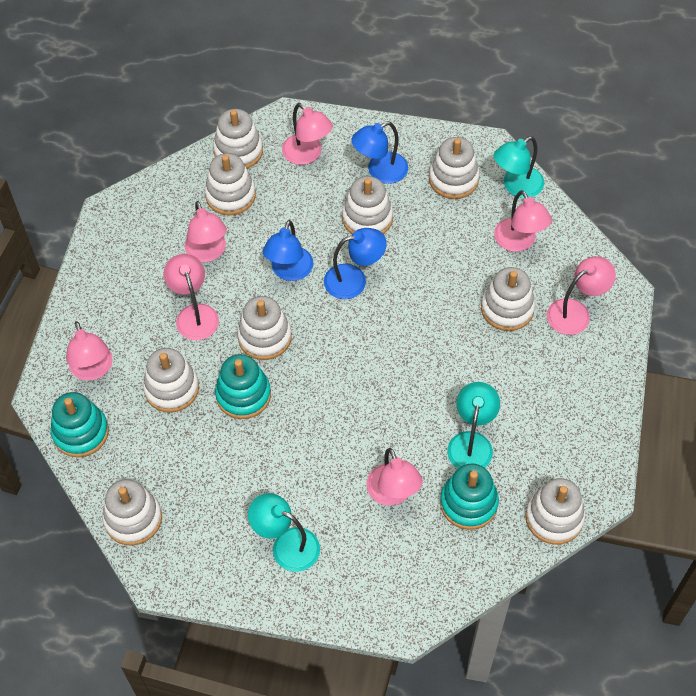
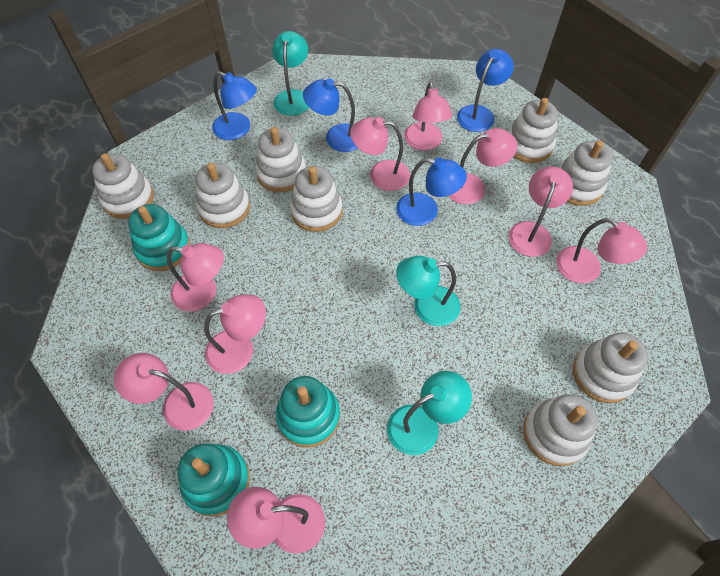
blue lamp: [263,220,313,281] [324,228,387,299] [351,122,408,184] = 3 -> [212,71,257,140] [303,78,358,152] [396,157,467,226] [457,49,514,132] = 4
pink lamp: [66,321,113,381] [164,254,219,340] [184,201,227,262] [282,103,333,165] [367,448,423,506] [494,190,552,252] [547,256,616,335] = 7 -> [114,353,214,431] [167,243,224,312] [204,294,266,374] [227,487,325,553] [350,117,410,191] [404,82,452,151] [448,128,517,205] [509,166,573,257] [556,218,647,283] = 9
white stacking toy: [102,479,162,546] [143,348,199,413] [205,153,256,215] [213,109,263,169] [237,296,292,360] [342,176,393,234] [429,137,480,199] [481,267,535,331] [525,478,585,545] = 9 -> [92,153,154,219] [196,163,250,228] [255,127,306,192] [290,166,343,232] [508,98,558,163] [523,394,598,466] [559,140,612,206] [573,333,648,403] = 8

